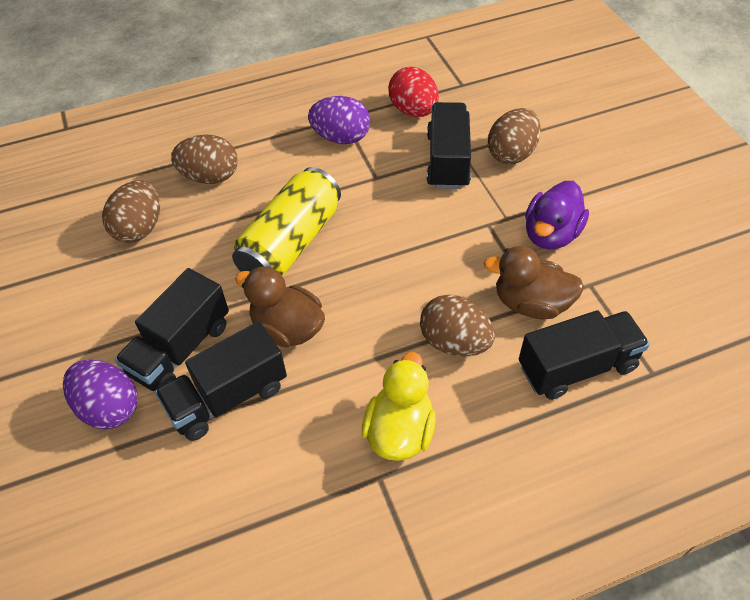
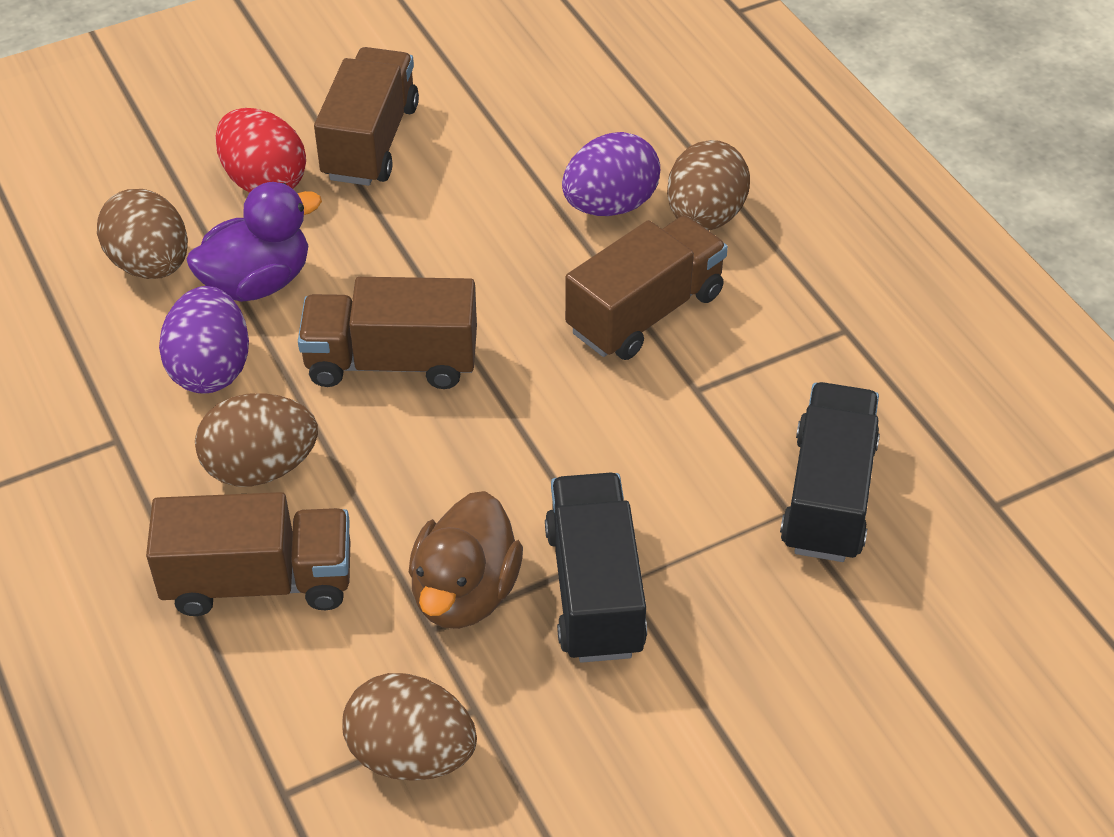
black truck: [115,268,229,391] [155,322,287,441] [427,102,471,189] [519,310,650,400] = 4 -> [545,473,647,663] [780,382,880,562] = 2
brown duck: [235,266,325,348] [484,246,584,319] = 2 -> [409,491,523,629] = 1
brown truck: none = 0 -> [146,492,351,616] [298,277,477,389] [314,47,419,186] [565,216,728,360] = 4
yellow can: [232,167,341,276] = 1 -> none = 0
yellow duck: [362,352,436,461] = 1 -> none = 0

